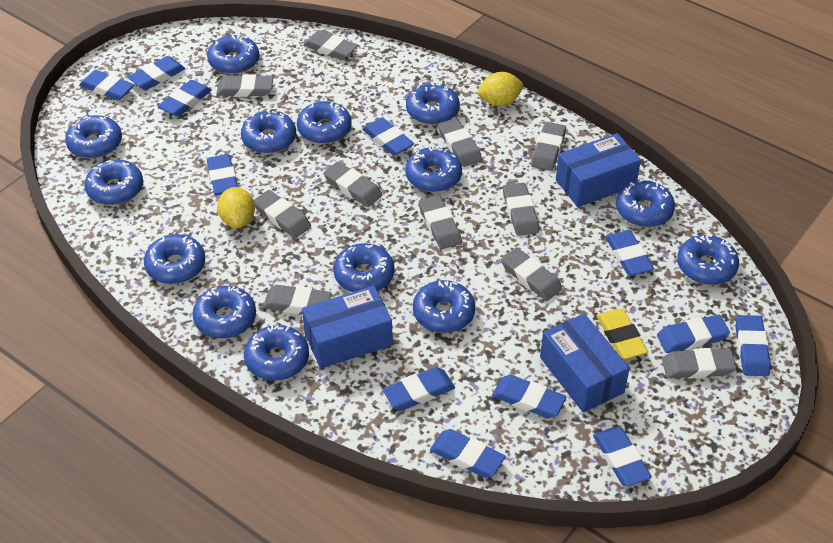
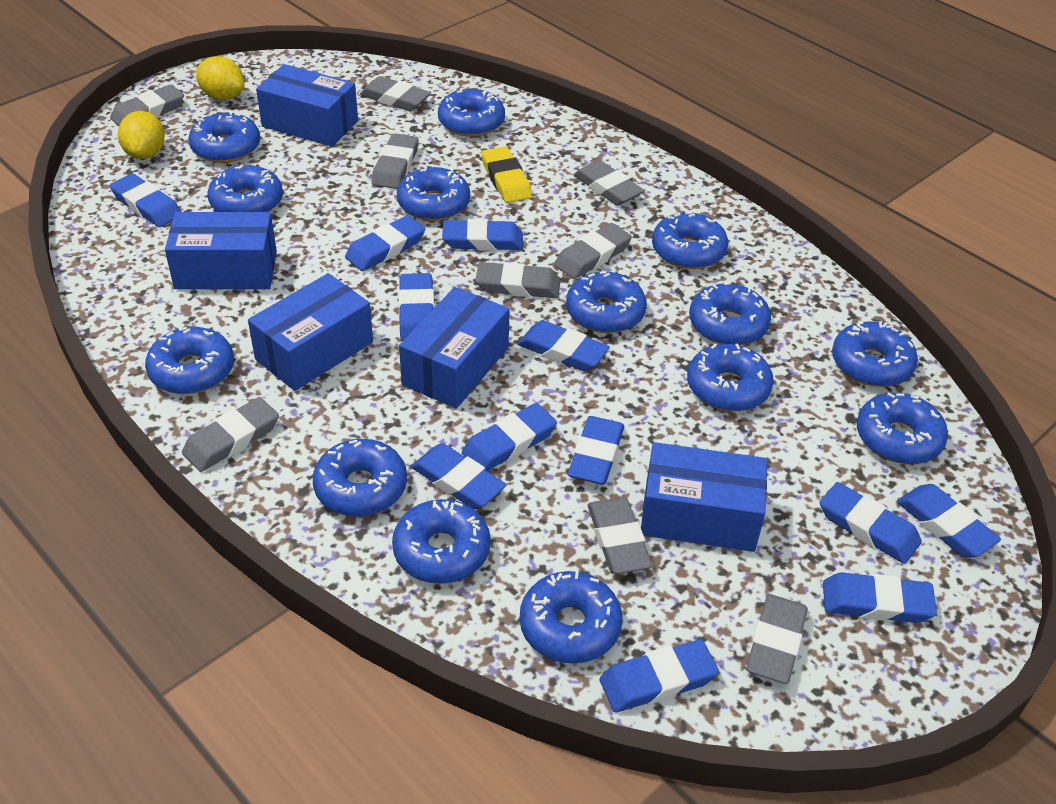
blue box: [302,286,393,369] [540,314,630,413] [556,133,641,207] = 3 -> [165,212,277,289] [248,273,373,391] [256,64,358,147] [399,287,509,408] [641,442,767,552] = 5
grey eraser: [216,74,273,97] [254,190,311,238] [263,285,331,314] [303,30,358,60] [323,162,382,207] [419,195,462,249] [438,118,482,167] [501,248,562,301] [503,183,539,236] [531,122,566,171] [662,348,737,379] = 11 -> [110,84,184,126] [182,397,279,472] [360,76,431,111] [371,133,419,189] [475,262,561,298] [554,223,632,279] [574,160,645,206] [587,497,653,574] [746,594,808,684] = 9

